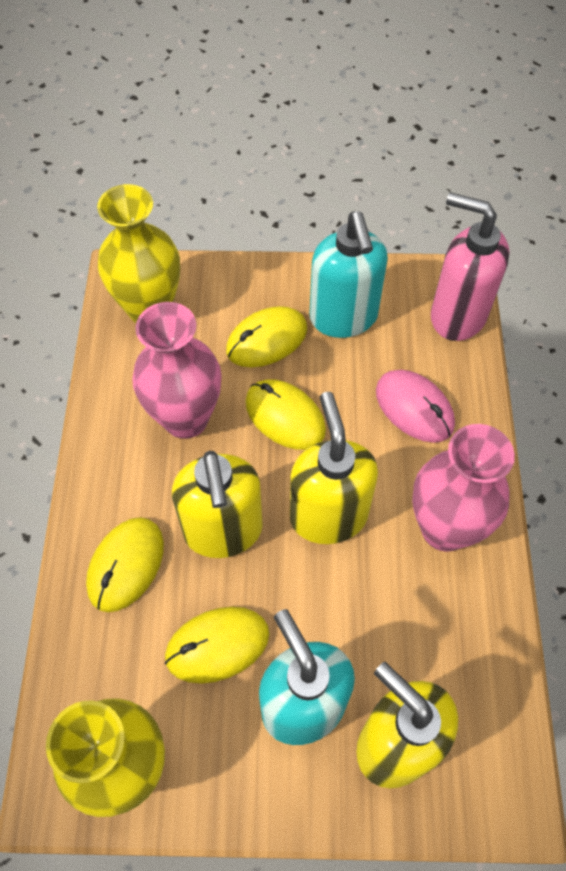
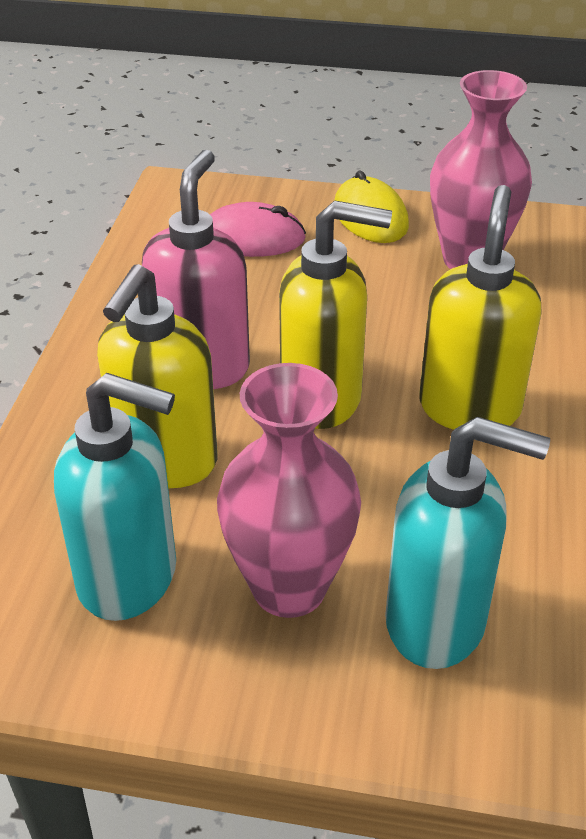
yellow mouse: [86,517,164,612] [165,607,270,684] [226,306,307,367] [245,379,326,450] = 4 -> [335,170,409,243] = 1
yellow vase: [46,698,165,817] [97,184,180,323] = 2 -> none = 0

